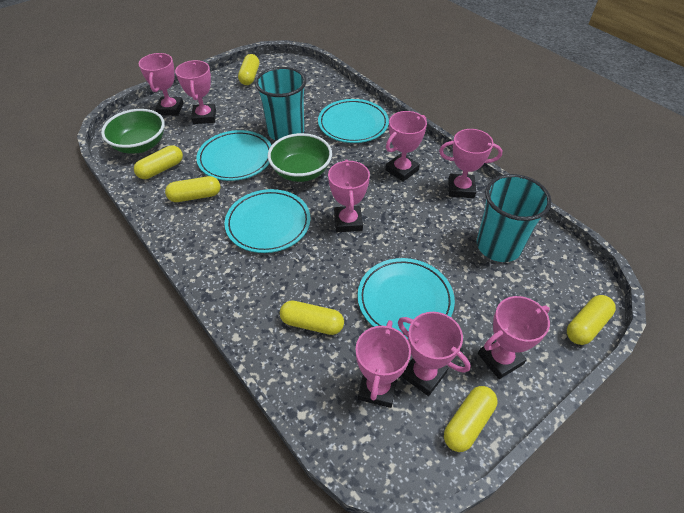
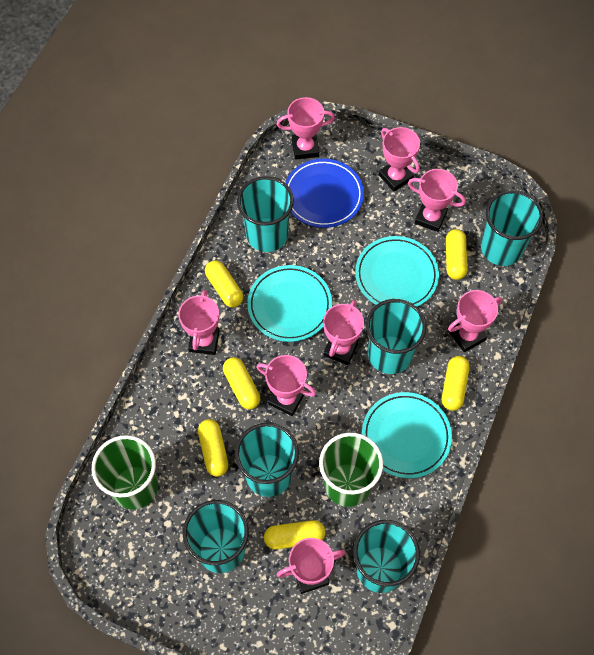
blue plate: none = 0 -> [285,159,364,228] = 1
green bowl: [101,109,165,154] [268,133,332,182] = 2 -> none = 0
green cup: none = 0 -> [92,435,158,510] [319,433,383,507] = 2
turquoise cup: [255,67,306,141] [477,174,552,262] = 2 -> [183,500,249,573] [235,423,299,497] [237,176,294,252] [353,520,420,593] [366,299,426,374] [481,190,543,266] = 6
turquoise plate: [196,130,271,181] [225,189,311,253] [318,99,389,143] [358,258,455,339] = 4 -> [247,265,332,342] [355,236,439,307] [362,392,452,478] = 3

